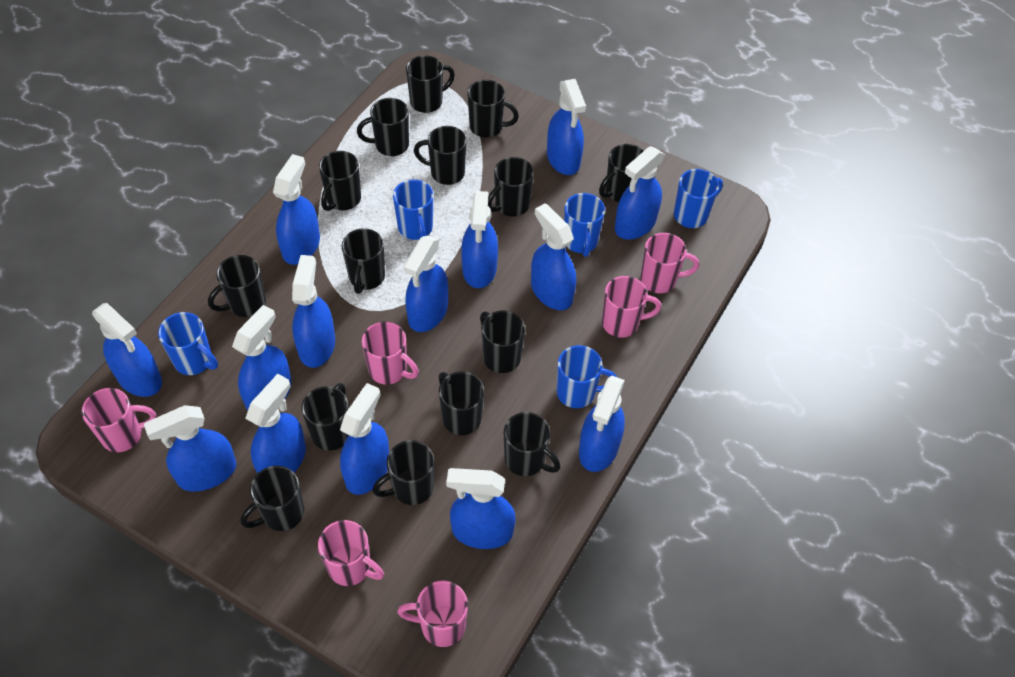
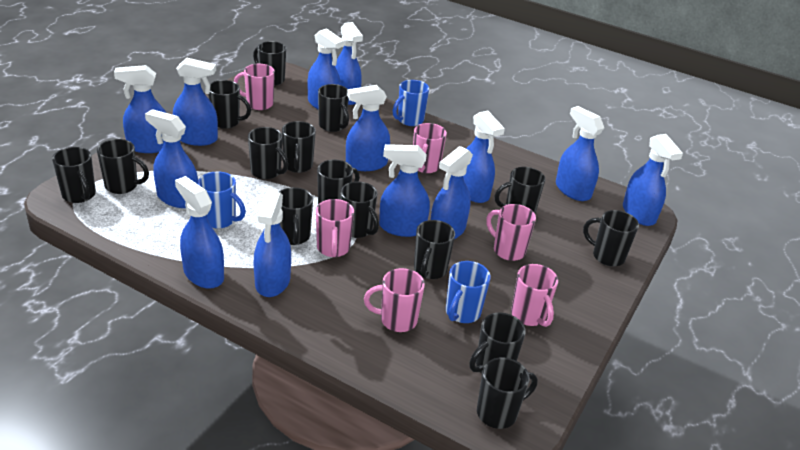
blue mug: [158,312,218,375] [393,180,433,240] [557,345,617,408] [564,193,605,257] [674,169,723,228] = 5 -> [198,172,246,228] [392,80,429,126] [446,261,491,323] = 3
blue spray bottle: [92,303,162,397] [144,405,236,492] [232,305,292,410] [245,374,306,473] [273,154,320,265] [292,255,335,368] [340,383,389,495] [404,236,448,332] [446,468,516,549] [461,191,498,288] [531,203,576,310] [547,79,586,175] [579,376,625,472] [615,146,665,240] = 14 -> [114,65,166,153] [145,109,198,208] [173,58,218,146] [175,176,224,289] [254,191,291,297] [308,28,345,109] [335,22,363,105] [346,85,390,171] [379,144,430,237] [431,146,473,239] [463,111,505,203] [556,106,604,201] [623,134,683,226] = 13

